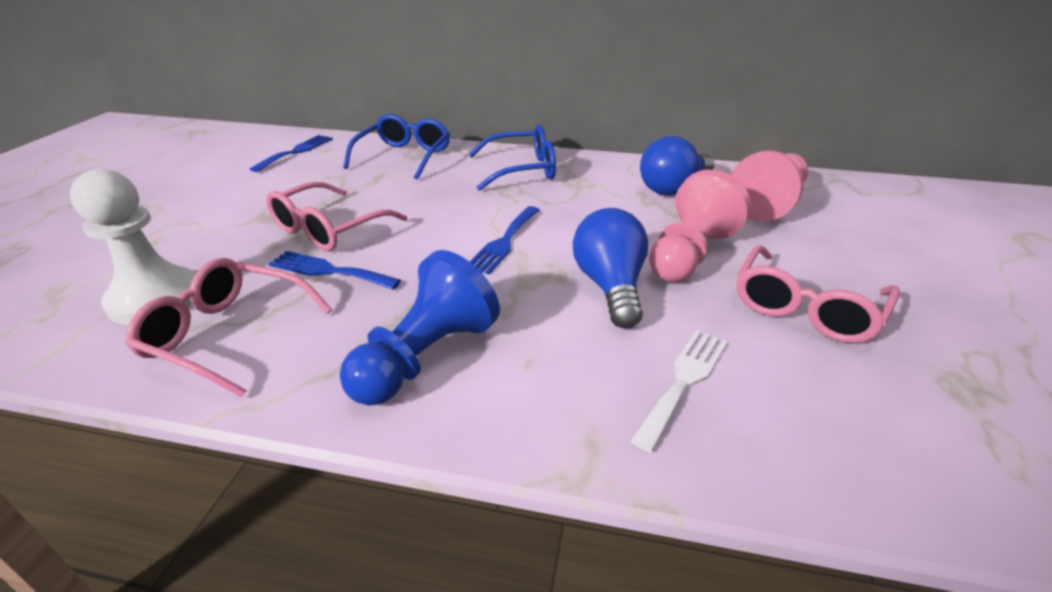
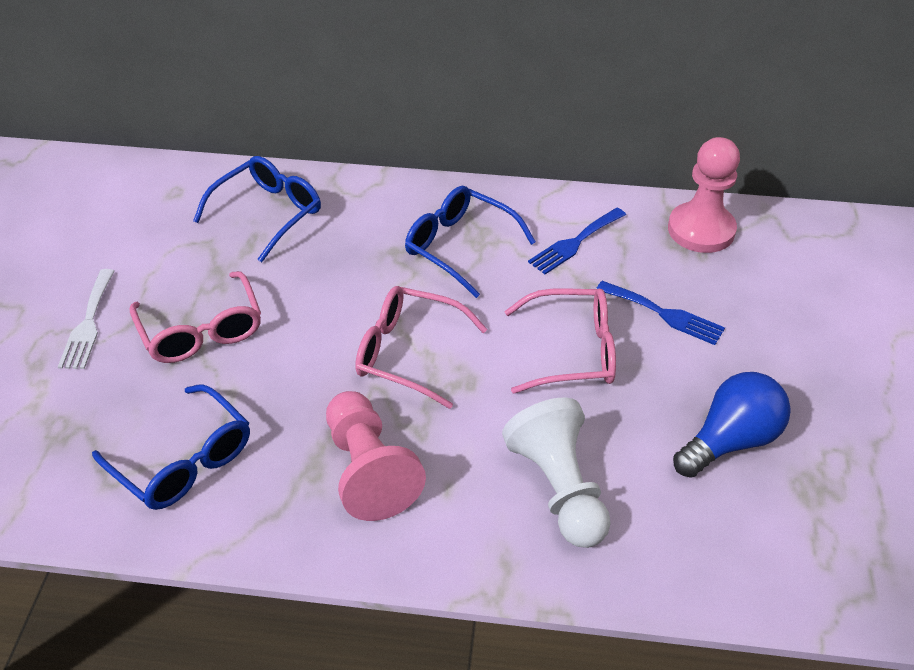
blue fork: [250,135,333,172] [269,251,401,290] [470,206,540,274] = 3 -> [528,208,626,274] [596,281,725,345] = 2
blue glasses: [343,114,450,180] [468,125,556,191] = 2 -> [92,384,250,510] [193,156,321,262] [405,186,536,298] = 3
blue light bulb: [573,208,648,329] [640,136,715,195] = 2 -> [673,372,791,477] = 1
blue pawn: [340,250,500,406] = 1 -> none = 0

